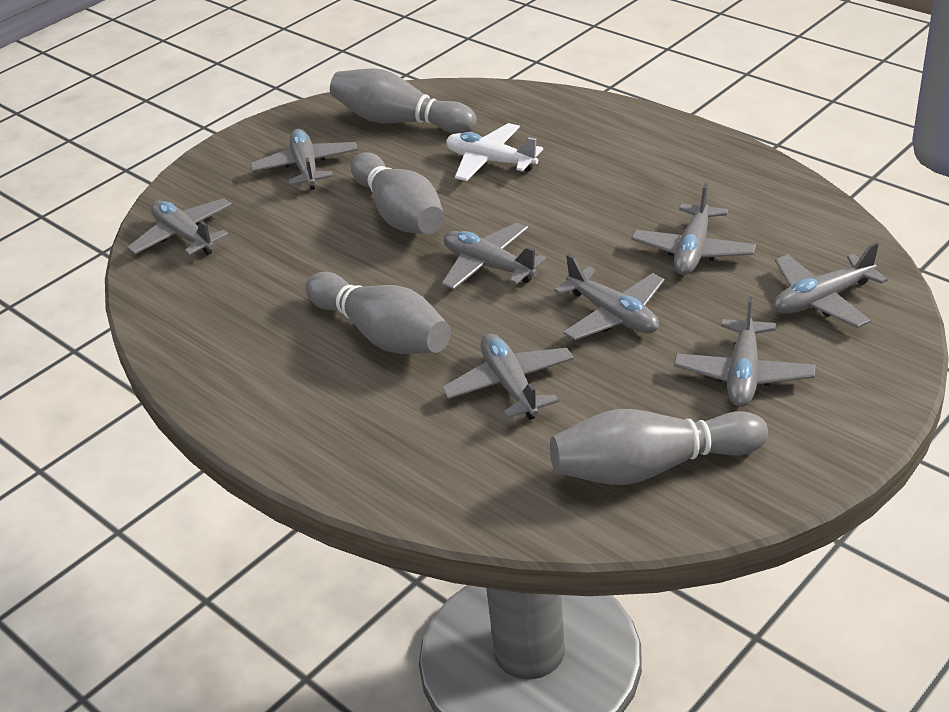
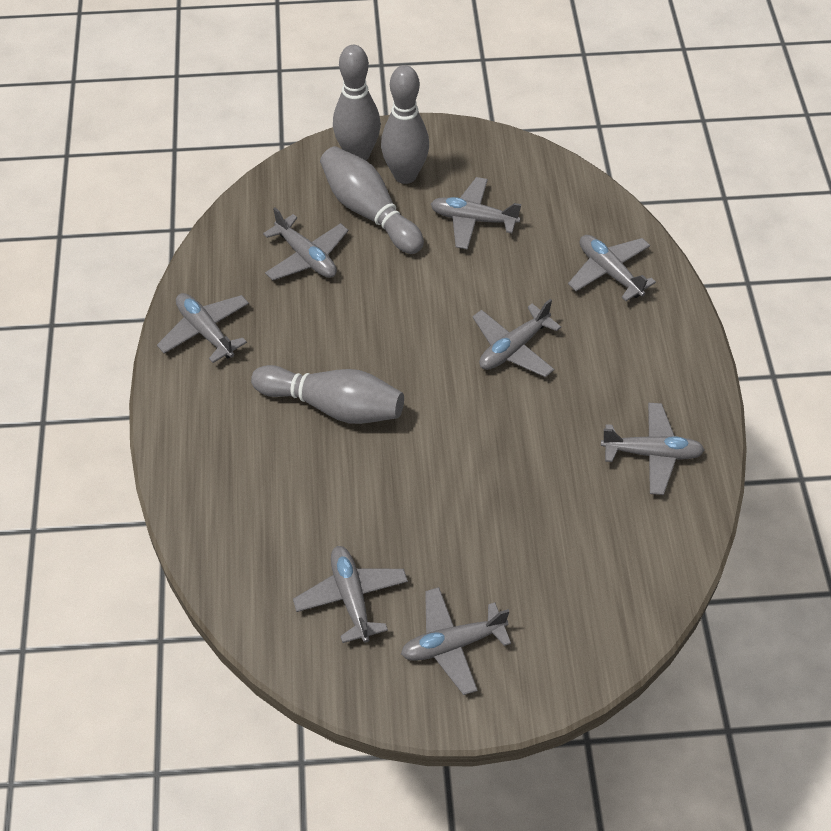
white plane: [446,123,543,181] = 1 -> none = 0

